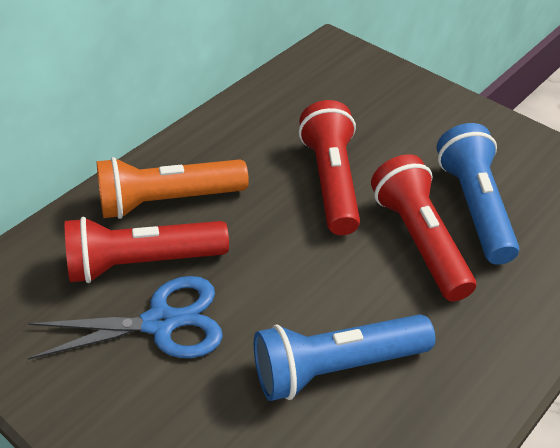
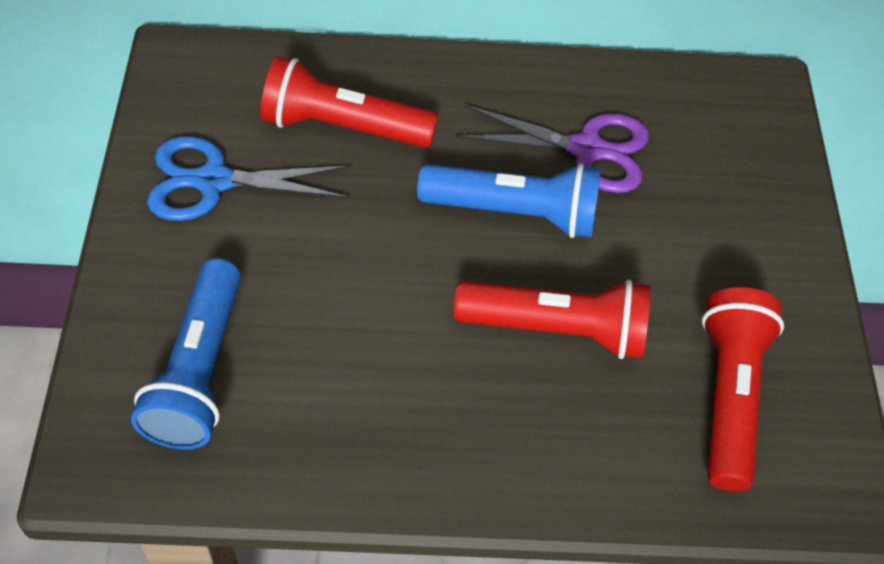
orange flashlight: [97,157,249,219] = 1 -> none = 0
purple scissors: none = 0 -> [456,104,649,193] = 1

